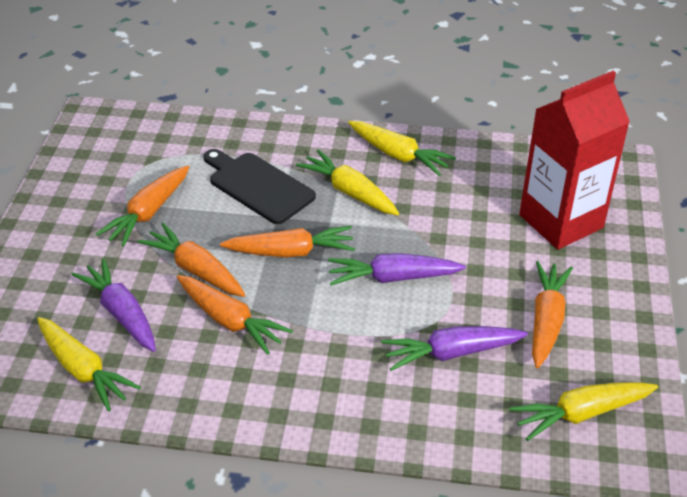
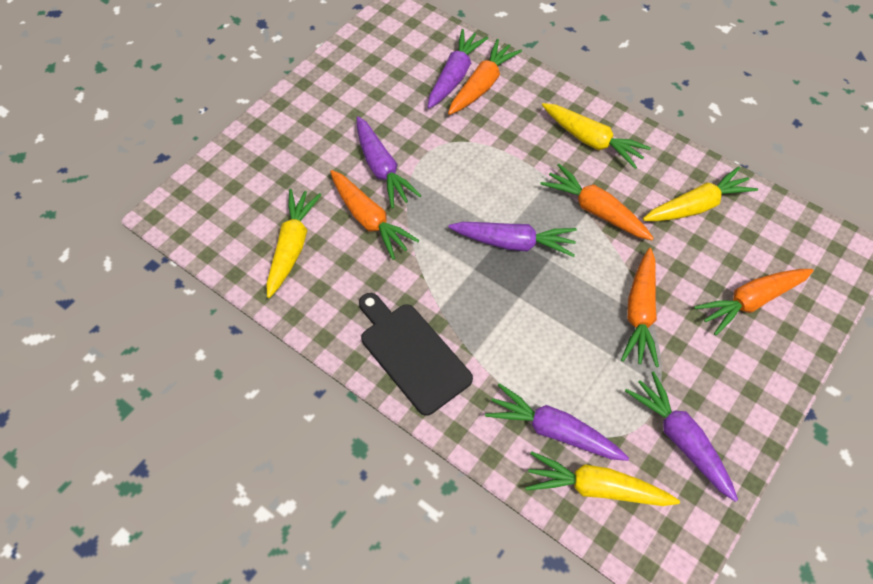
purple carrot: [72,258,156,352] [328,253,466,285] [381,326,528,371] = 3 -> [357,116,422,208] [428,29,488,108] [448,222,577,257] [485,383,629,461] [625,371,738,502] = 5
red carton: [519,71,630,249] = 1 -> none = 0

